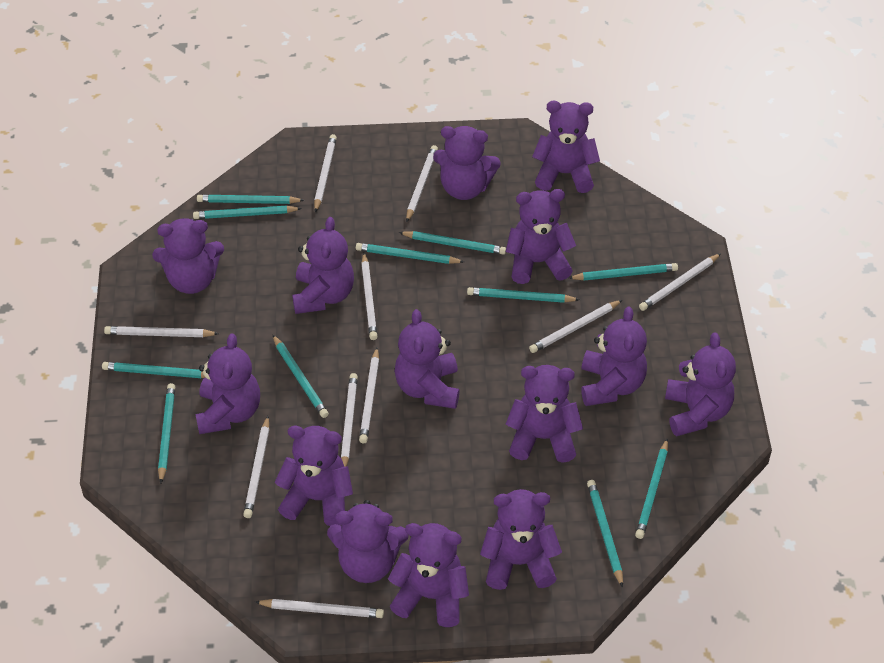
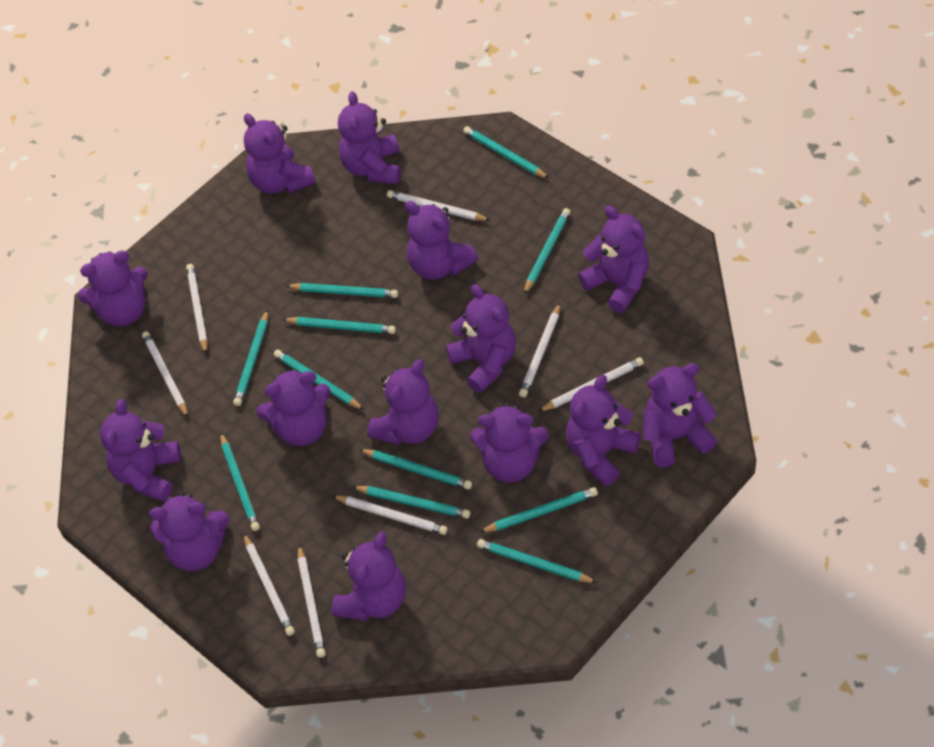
white pencil: [104,326,219,337] [243,416,269,518] [255,599,384,618] [314,134,337,213] [341,373,358,467] [359,348,379,443] [361,253,378,340] [406,145,438,222] [529,300,622,353] [639,253,721,311] = 10 -> [142,331,188,418] [186,264,208,354] [243,533,295,636] [298,545,326,657] [332,495,447,535] [387,190,490,221] [519,303,560,397] [538,357,644,412] = 8

